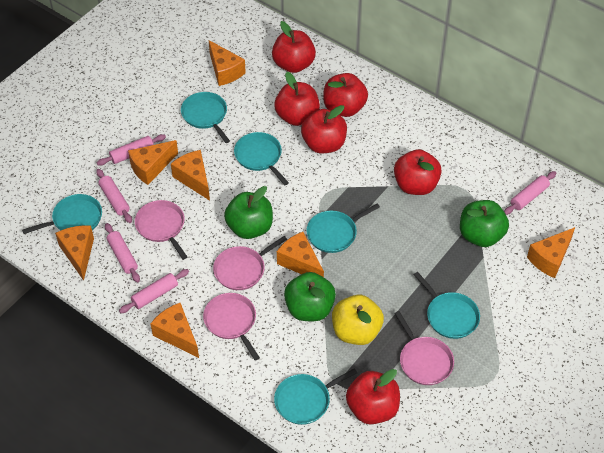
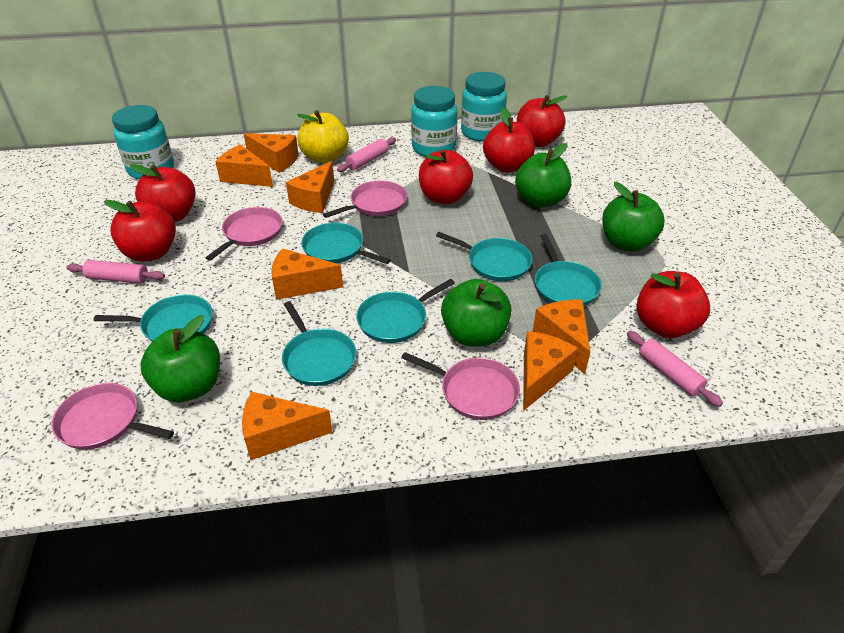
green apple: [224,186,273,239] [284,272,336,321] [460,200,509,247] = 3 -> [141,315,220,402] [441,279,511,346] [515,143,571,207] [602,182,664,252] = 4
pink rolling pin: [96,169,132,223] [97,134,166,166] [105,223,140,283] [119,269,189,313] [504,171,556,215] = 5 -> [67,260,165,283] [337,137,396,172] [627,331,723,407] = 3
turquoise jar: none = 0 -> [112,105,174,179] [411,86,458,157] [461,72,507,142] = 3

